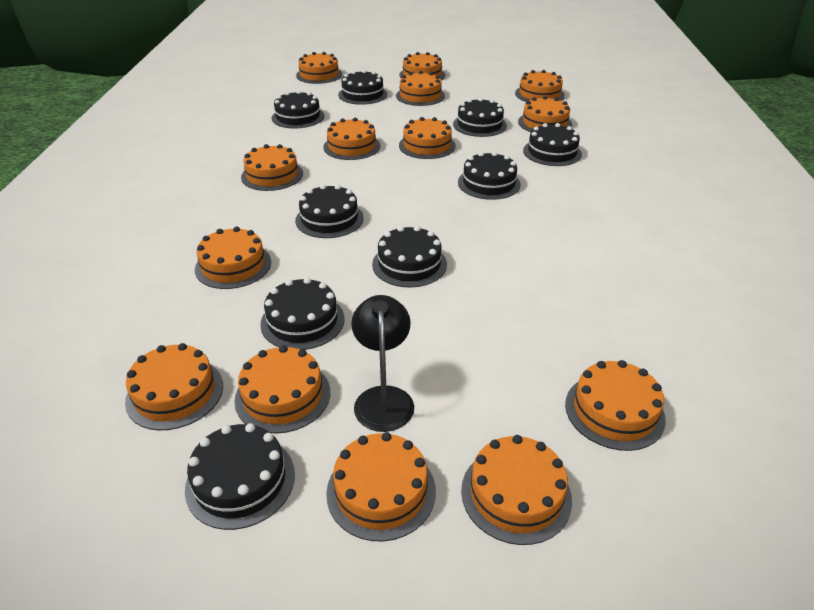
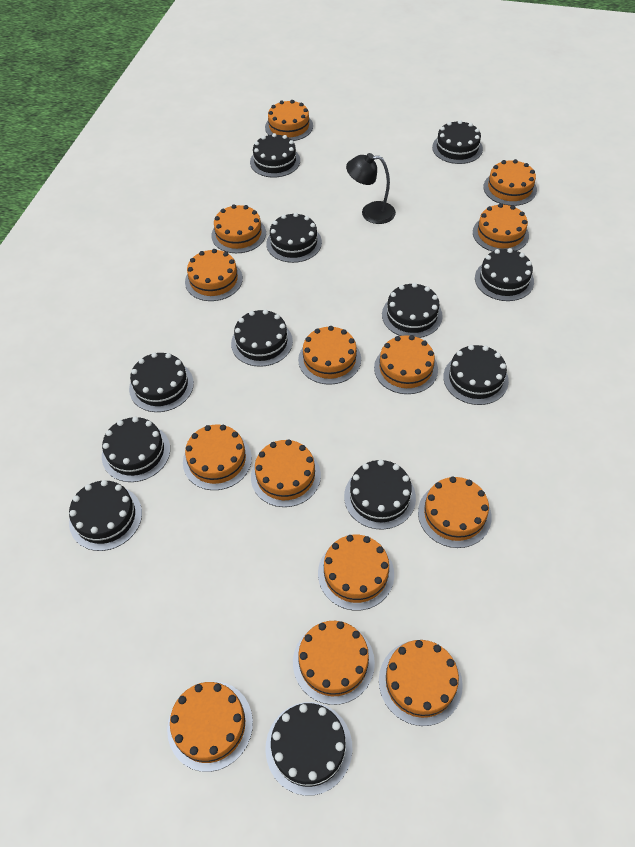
black cake: [185,423,295,530] [260,277,345,350] [272,90,324,129] [295,184,364,238] [338,70,387,105] [372,226,447,288] [453,98,507,137] [458,152,521,200] [523,123,582,166] = 9 -> [69,480,142,551] [102,417,170,482] [129,352,194,412] [231,309,293,367] [250,133,300,177] [265,702,352,796] [266,213,322,263] [344,460,416,530] [382,283,443,338] [432,120,483,164] [443,345,509,405] [475,248,534,301] = 12

